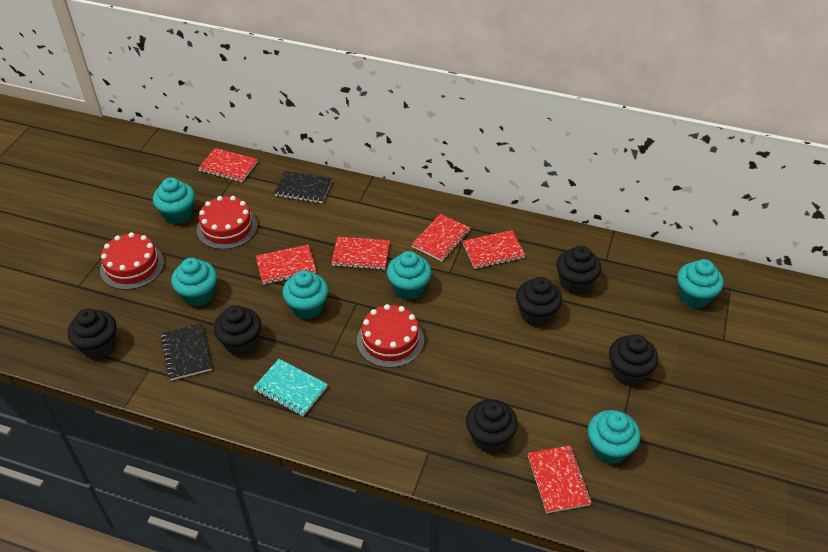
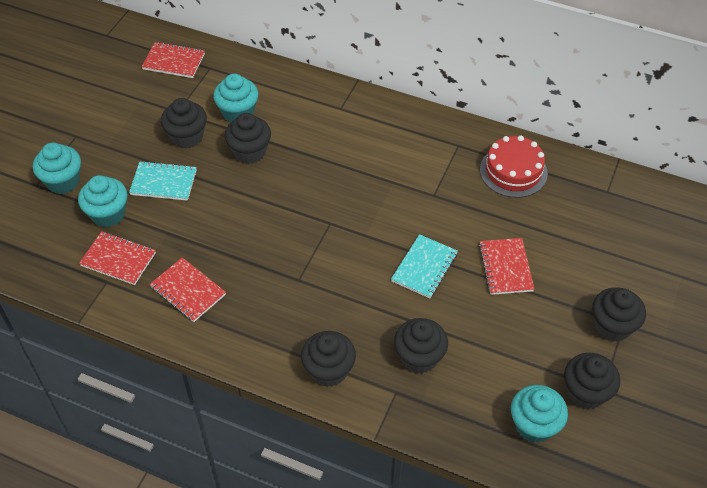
black notebook: [161,323,212,381] [274,171,332,203] = 2 -> none = 0
red cake: [100,232,164,290] [197,196,257,249] [357,304,424,368] = 3 -> [480,135,548,198] = 1
red notebook: [198,148,258,182] [256,245,317,285] [331,236,390,270] [411,214,470,261] [462,230,526,269] [528,445,592,513] = 6 -> [79,231,156,285] [142,42,205,78] [150,258,226,322] [479,238,535,295] = 4
turquoise cupcake: [153,177,195,224] [171,258,217,306] [283,270,328,320] [387,251,431,300] [588,410,640,464] [677,259,724,308] = 6 -> [33,143,81,194] [78,175,128,227] [213,74,258,122] [511,385,568,443] = 4
turquoise notebook: [253,359,328,416] = 1 -> [129,161,197,201] [391,234,458,298] = 2

